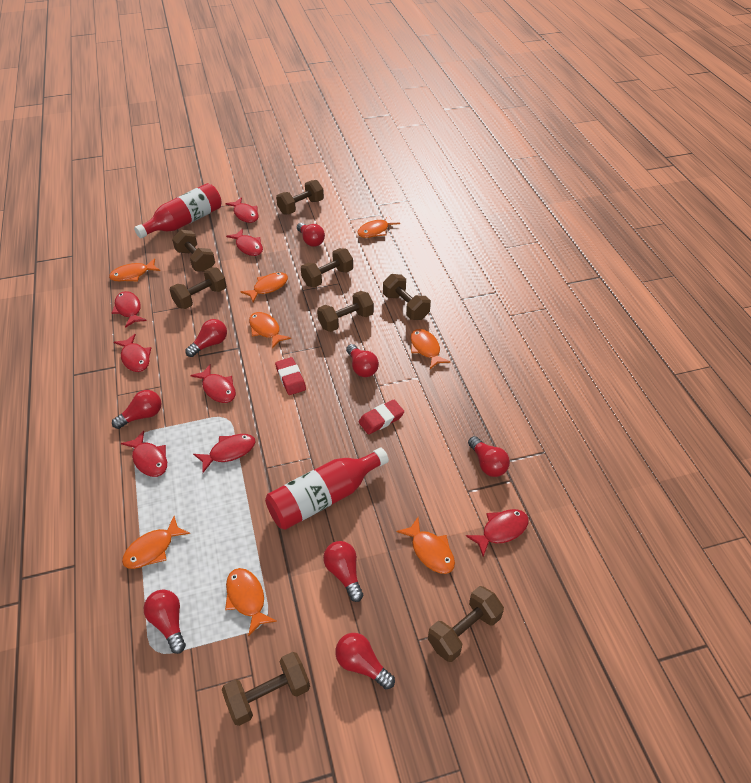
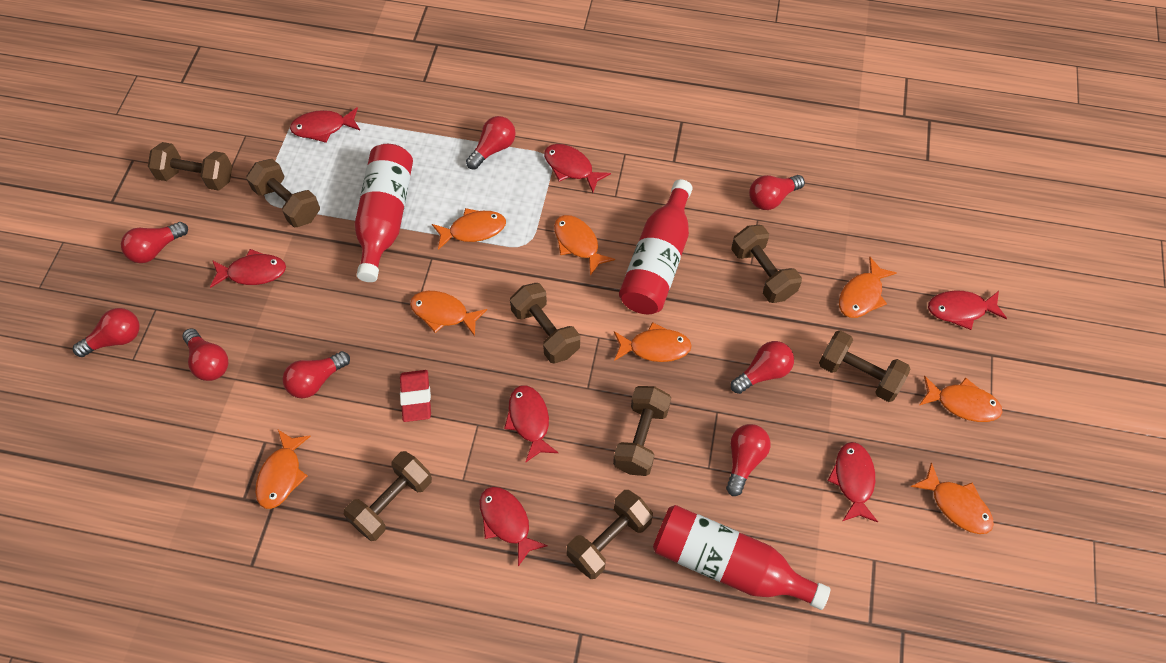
red bottle: [134,183,222,238] [265,447,389,530] = 2 -> [355,144,413,282] [619,179,693,314] [653,505,830,610] = 3
red eraser: [275,357,306,395] [359,400,404,435] = 2 -> [400,370,431,422] = 1
red fish: [112,291,147,328] [114,334,151,372] [121,431,167,477] [190,365,236,403] [193,434,256,473] [225,197,259,223] [226,229,263,256] [466,509,529,557] = 8 -> [210,249,286,288] [290,107,360,143] [479,487,548,567] [504,385,559,463] [544,144,611,193] [827,442,878,522] [928,290,1007,330] = 7

